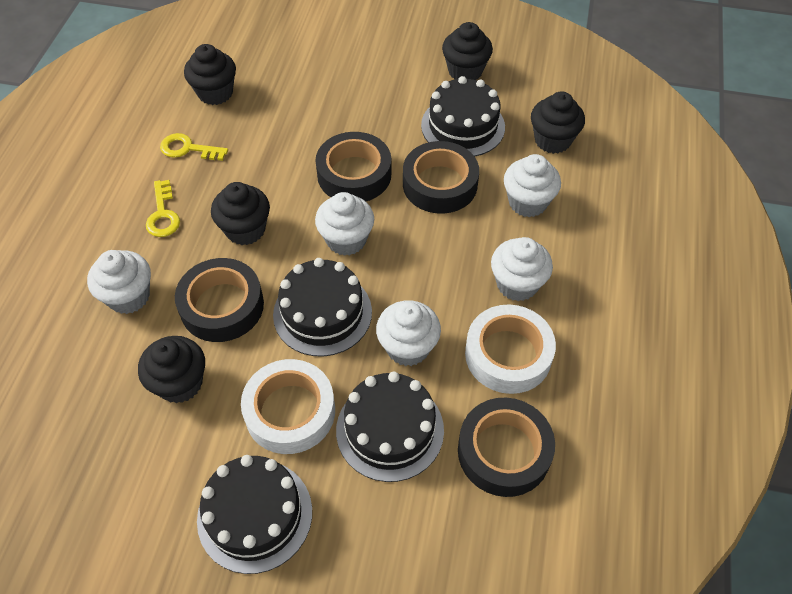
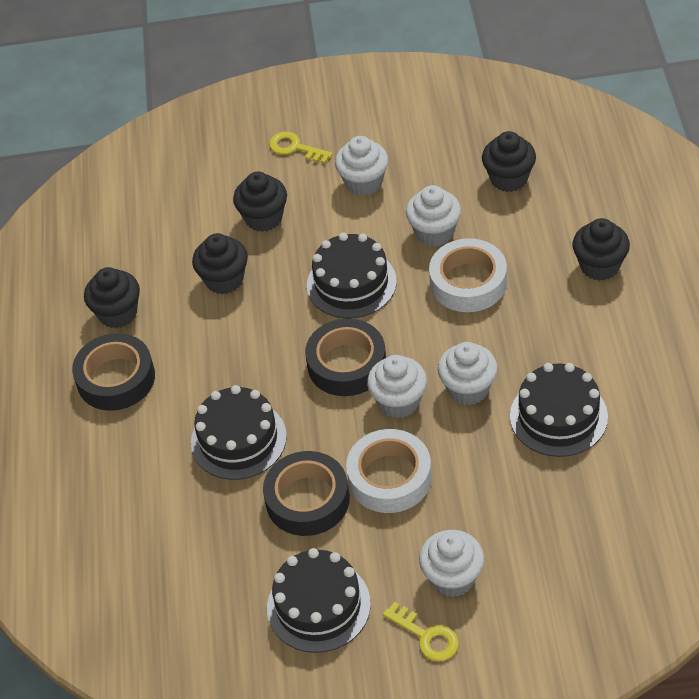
black tape: [175,258,264,342] [315,132,391,201] [403,141,479,214] [458,398,555,497] = 4 -> [72,333,155,411] [263,451,350,536] [305,319,386,396] = 3

